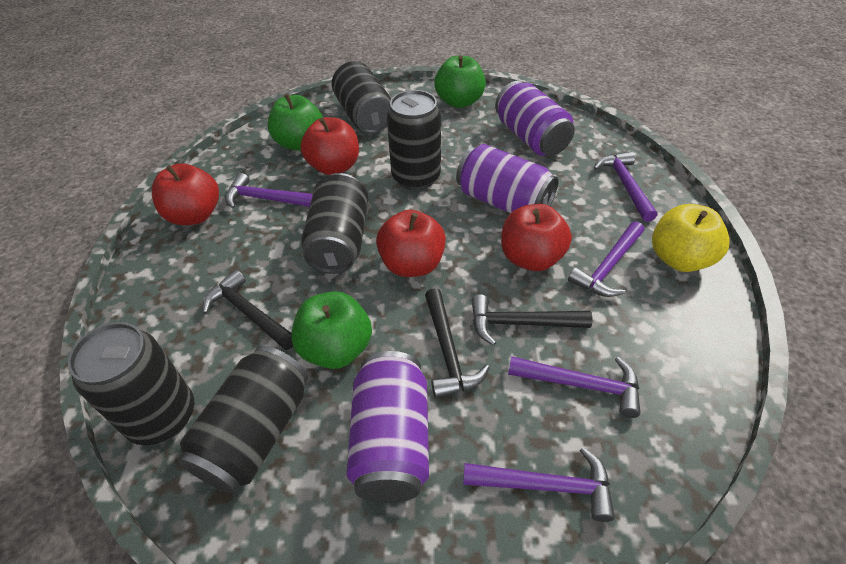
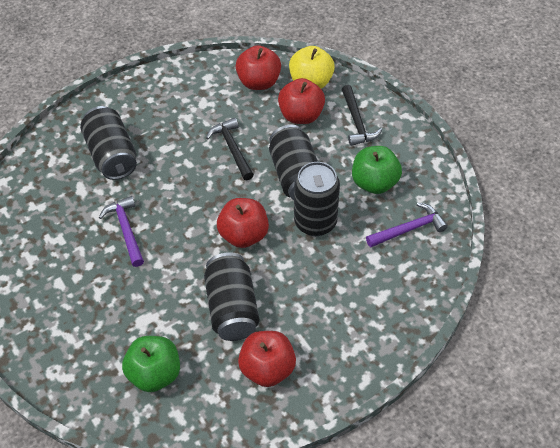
black can: [68,322,194,445] [178,346,308,493] [301,173,368,274] [332,61,391,133] [387,90,441,190] = 5 -> [80,106,137,180] [204,252,259,341] [269,125,318,200] [294,162,340,236] = 4
black hammer: [203,270,293,350] [425,288,490,398] [471,294,592,346] = 3 -> [206,118,254,180] [342,85,382,146] = 2
green apple: [268,94,323,151] [291,291,372,369] [434,55,486,108] = 3 -> [122,336,180,392] [352,146,402,194] = 2
purple can: [347,351,429,503] [456,144,559,213] [495,81,575,156] = 3 -> none = 0
purple hammer: [225,173,313,209] [463,447,615,522] [508,356,641,418] [568,221,644,297] [594,151,657,222] = 5 -> [99,196,144,267] [366,203,448,247] = 2

